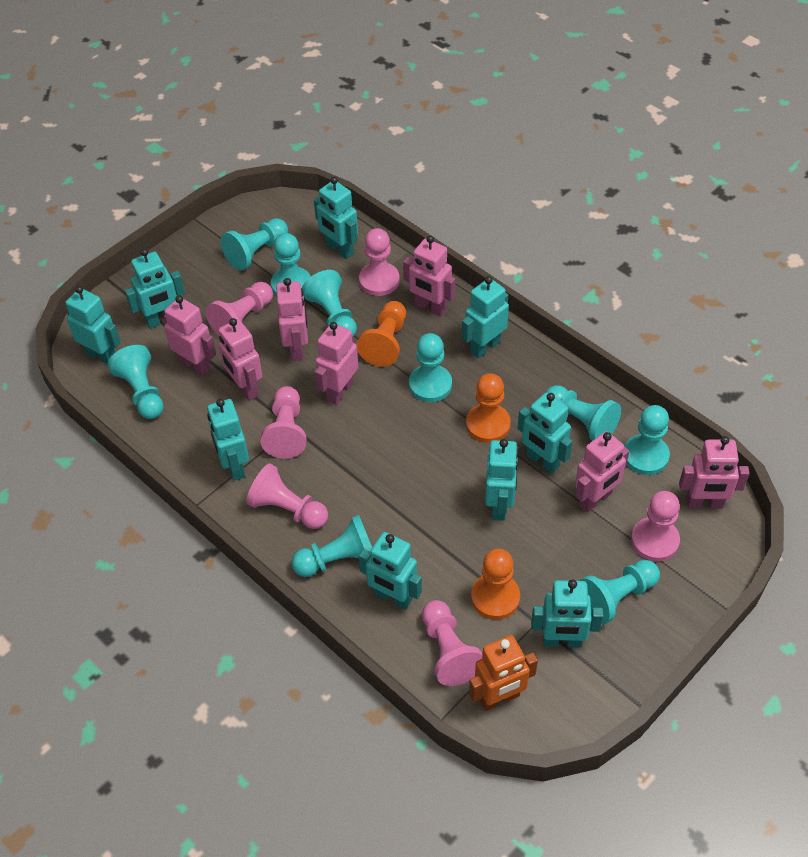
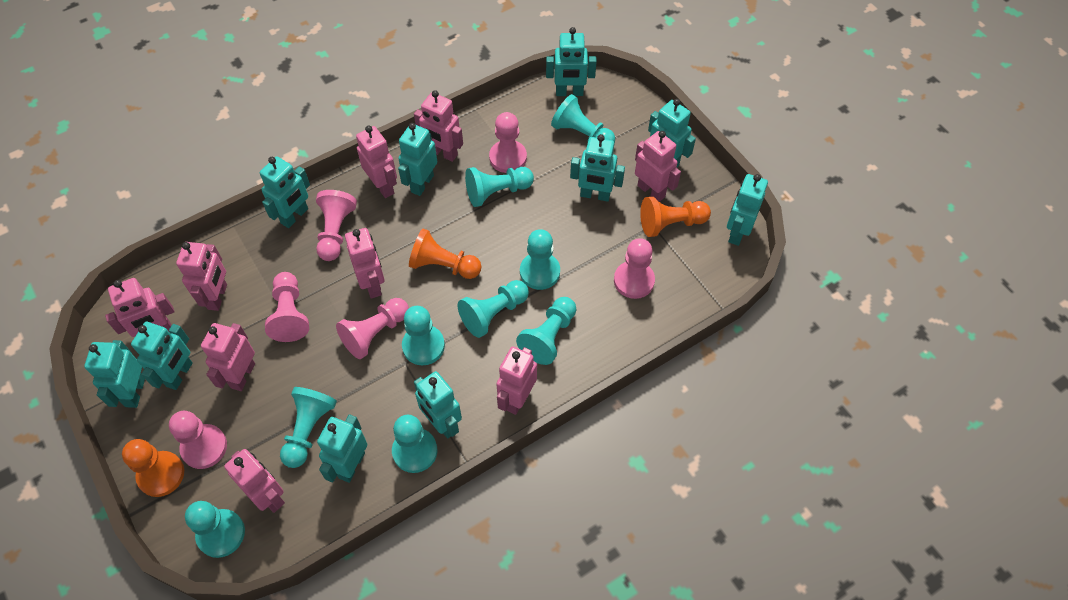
orange robot: [469,635,538,711] = 1 -> none = 0
pink robot: [164,295,216,376] [218,318,263,401] [276,278,308,361] [315,322,358,405] [403,236,455,317] [575,431,629,512] [679,436,750,509] = 7 -> [105,278,174,337] [176,242,227,311] [201,323,255,391] [224,449,285,513] [345,228,385,298] [356,126,397,198] [414,90,463,162] [496,346,537,415] [635,131,681,202] = 9
turquoise robot: [65,286,121,365] [125,249,185,329] [207,399,249,481] [314,177,358,259] [359,532,422,610] [462,276,509,359] [485,439,518,521] [518,393,572,474] [531,580,603,647] = 9 -> [84,340,145,408] [131,322,193,390] [260,156,310,228] [317,414,367,483] [398,123,437,196] [414,371,462,438] [546,27,597,96] [570,134,625,202] [648,99,696,168] [727,174,768,246] = 10

